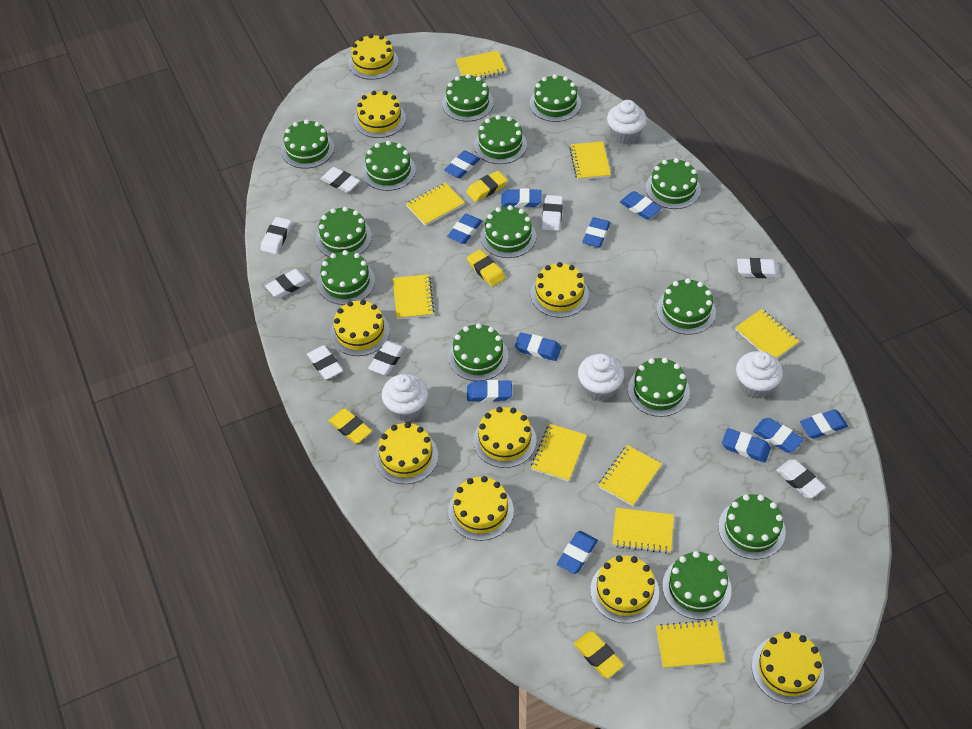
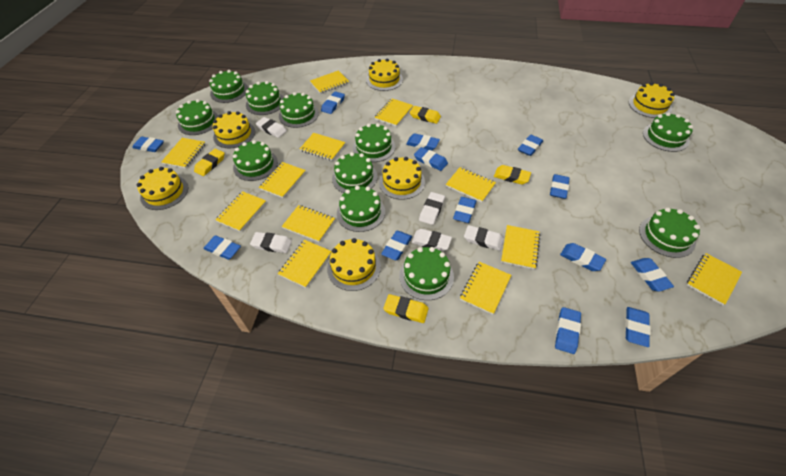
blue eraser: [444,151,480,178] [447,214,482,244] [467,380,512,402] [501,189,542,208] [515,332,561,361] [557,531,598,574] [582,217,611,247] [620,191,662,219] [722,428,771,463] [753,418,804,453] [800,409,848,439] = 11 -> [132,137,164,152] [203,235,241,260] [321,91,345,114] [381,231,412,260] [406,133,440,151] [414,147,448,171] [453,197,476,223] [518,135,543,156] [550,174,570,199] [555,307,581,354] [560,243,606,271] [625,307,651,347] [631,258,674,292] = 13
green cake: [281,119,334,169] [316,207,372,257] [318,250,375,305] [362,141,416,191] [442,74,494,122] [448,323,509,381] [474,115,527,164] [480,205,537,258] [530,74,581,122] [628,358,690,417] [646,158,701,209] [657,278,716,335] [662,551,732,620] [718,494,786,559] = 14 -> [176,99,218,135] [209,70,248,103] [233,140,278,181] [246,81,284,115] [279,92,319,128] [332,152,377,193] [337,186,385,232] [353,123,395,162] [399,247,454,300] [639,208,700,258] [643,112,693,152] = 11
white cupcake: [382,374,428,422] [578,354,624,401] [607,100,647,144] [736,351,783,399] = 4 -> none = 0
white eraser: [261,217,292,254] [265,269,310,298] [307,345,343,380] [321,167,360,193] [368,341,405,375] [542,195,563,231] [737,258,780,278] [776,459,826,498] = 8 -> [250,232,292,253] [256,117,287,138] [411,229,452,251] [419,192,445,225] [464,225,504,251] = 5
yellow cake: [331,300,390,356] [349,34,398,80] [354,91,406,138] [375,422,438,484] [448,476,514,541] [473,407,537,468] [531,262,589,318] [590,555,659,623] [752,632,824,704] = 9 -> [137,167,188,210] [213,111,255,148] [327,238,381,291] [366,58,403,91] [379,157,425,200] [629,82,675,118] = 6
yellow notebook: [393,274,434,320] [406,183,465,226] [456,50,507,79] [531,424,587,482] [569,141,611,180] [598,445,662,506] [612,508,674,553] [656,620,725,669] [735,309,800,359] = 9 -> [161,138,205,168] [215,191,266,232] [259,162,306,198] [278,240,332,288] [282,205,335,242] [300,133,345,161] [310,70,349,94] [374,99,413,127] [446,167,496,202] [460,262,511,315] [501,225,540,269] [687,253,742,305] = 12

